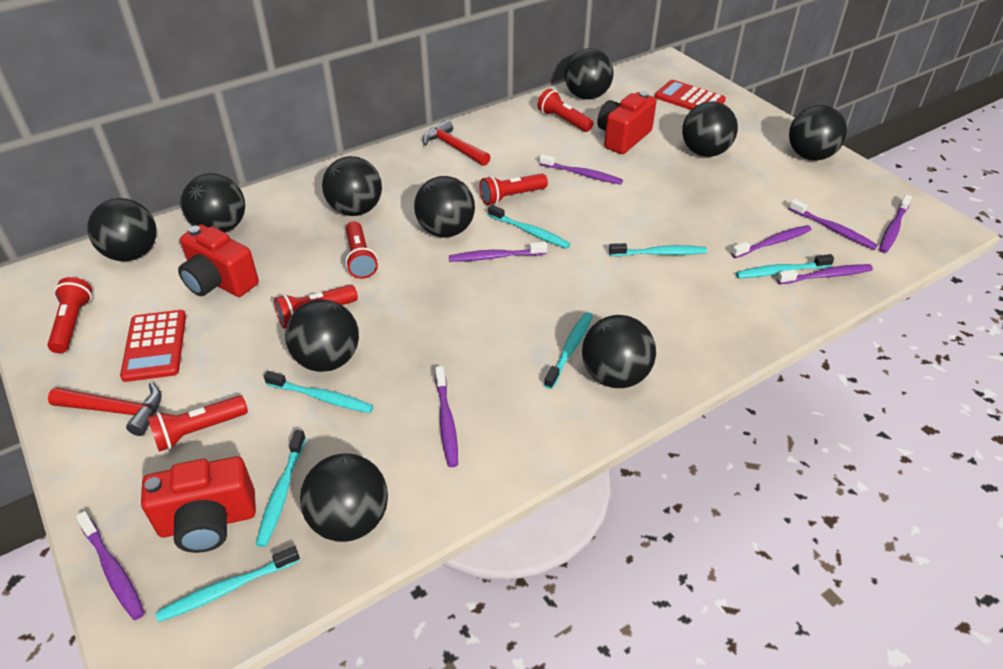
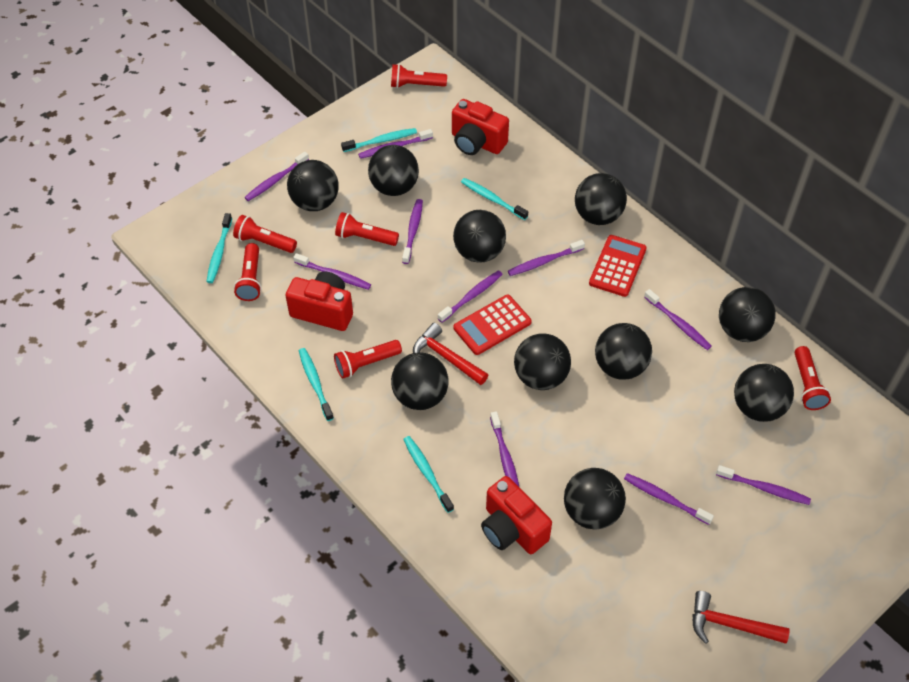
purple toothbrush: [76,511,145,620] [435,366,458,467] [449,242,547,262] [539,154,623,185] [731,225,812,258] [777,264,873,284] [789,199,878,250] [879,195,912,253] = 8 -> [244,151,309,201] [293,253,371,290] [358,129,433,159] [402,199,423,264] [438,270,503,323] [490,411,519,487] [508,240,585,276] [624,473,714,525] [644,289,712,350] [716,465,811,505] = 10
turquoise toothbrush: [156,546,300,622] [256,430,306,547] [264,371,373,413] [488,205,570,249] [544,312,593,389] [609,243,707,256] [736,254,834,279] = 7 -> [206,213,232,283] [299,348,334,421] [341,128,417,152] [403,436,454,513] [461,178,528,220] = 5

